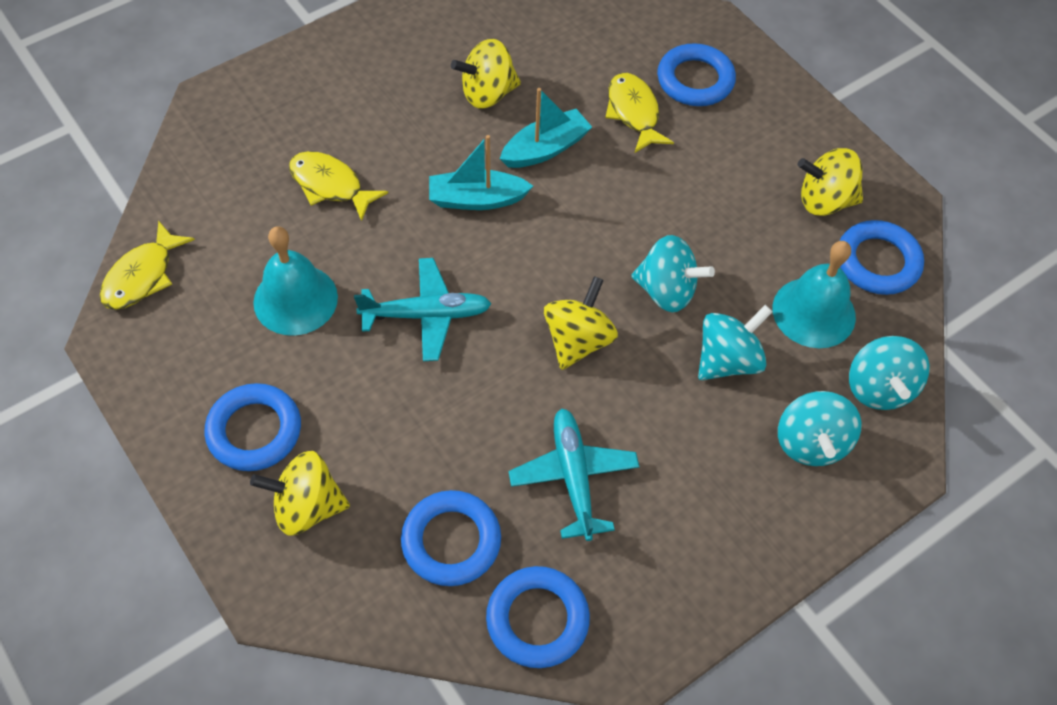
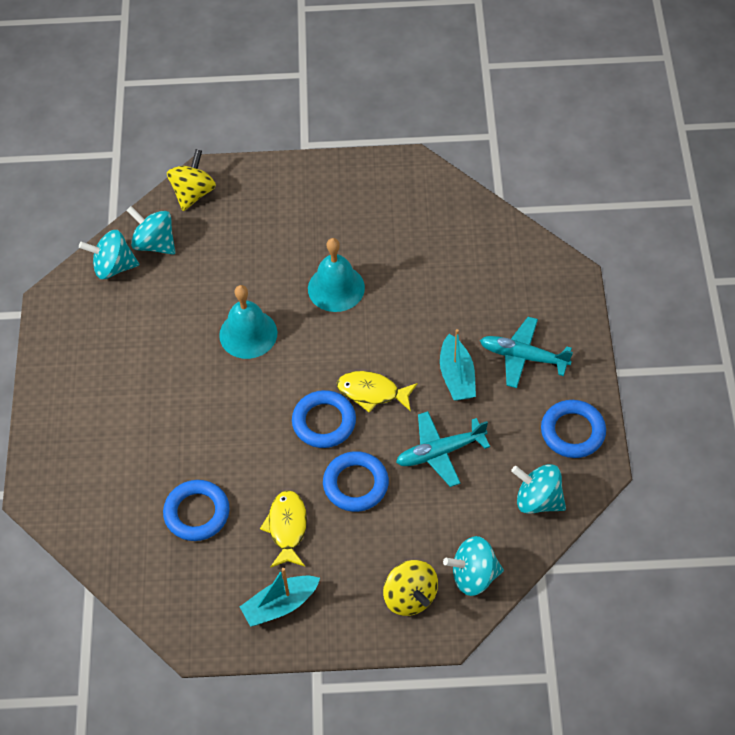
blue ring: [204,383,301,471] [401,490,501,586] [486,566,590,668] [657,43,736,106] [840,220,924,295] = 5 -> [163,480,230,541] [292,390,356,448] [323,451,389,512] [541,400,606,458] = 4
yellow fish: [100,220,195,310] [289,151,388,221] [605,73,674,153] = 3 -> [260,490,307,568] [337,371,418,413] = 2
yellow spinning top: [250,451,350,536] [451,39,521,109] [544,276,618,370] [798,148,863,216] = 4 -> [167,149,216,211] [383,560,438,616] = 2

